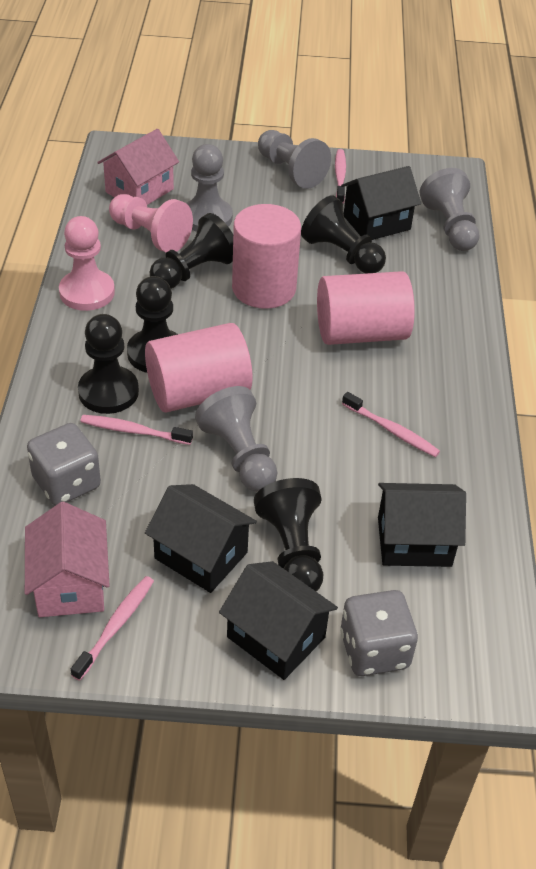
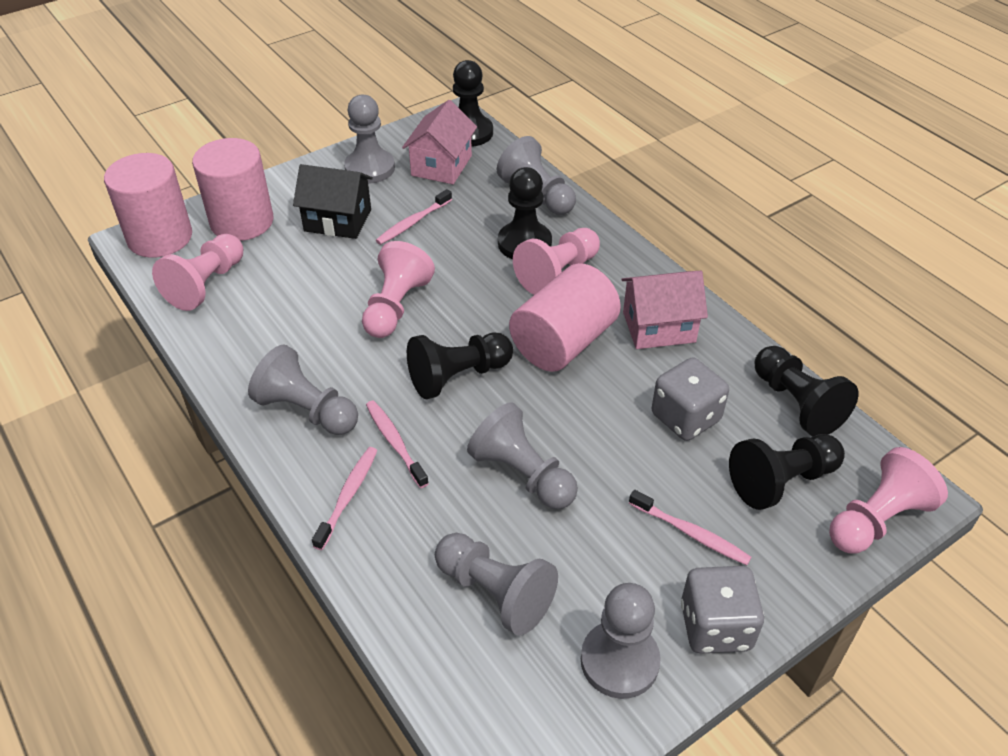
black house: [145,484,257,593] [219,561,338,680] [341,166,421,240] [378,483,466,567] = 4 -> [293,164,373,239] = 1
grey pawn: [186,144,233,232] [195,386,278,492] [258,130,331,189] [420,168,479,251] = 4 -> [248,344,358,435] [344,95,395,183] [435,533,558,635] [467,402,578,509] [497,136,576,215] [581,583,661,699] = 6
pink pawn: [59,216,115,311] [109,194,193,253] = 2 -> [152,234,243,311] [362,241,435,338] [513,228,600,295] [829,447,948,553] = 4

